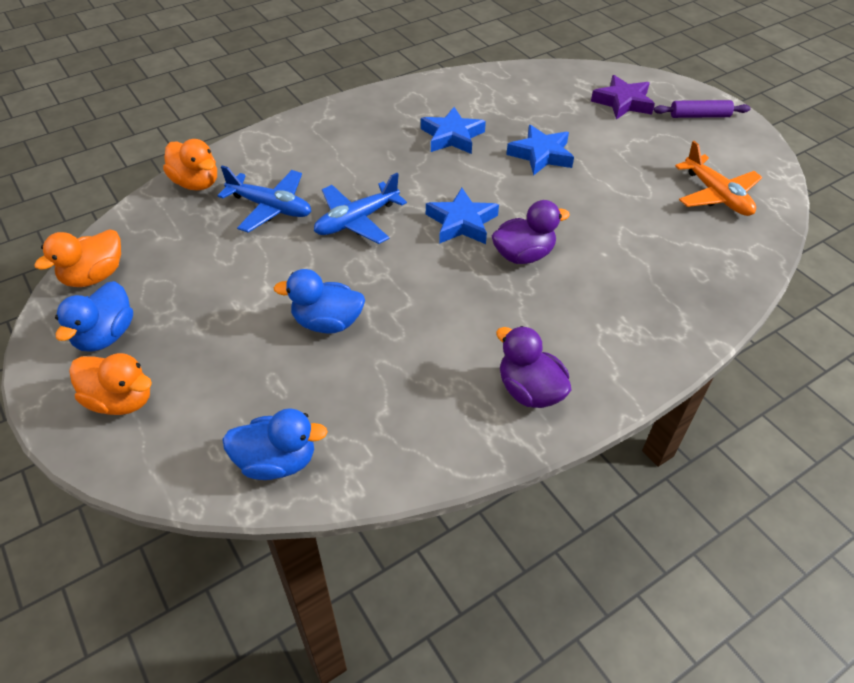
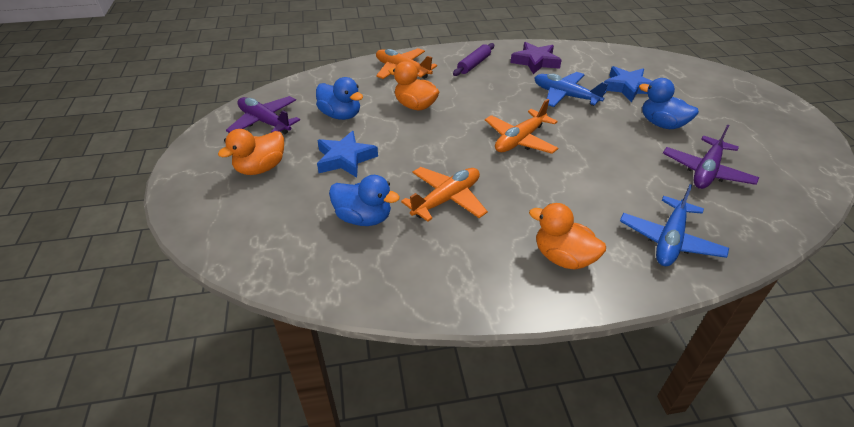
blue star: [421,107,486,154] [426,188,499,244] [506,125,574,176] = 3 -> [317,131,378,178] [604,66,652,102] = 2
orange plane: [675,141,762,216] = 1 -> [376,48,437,79] [401,167,488,222] [485,99,559,154] = 3
purple duck: [492,200,570,264] [496,326,571,408] = 2 -> none = 0
purple plane: none = 0 -> [226,96,300,134] [663,124,759,189] = 2

